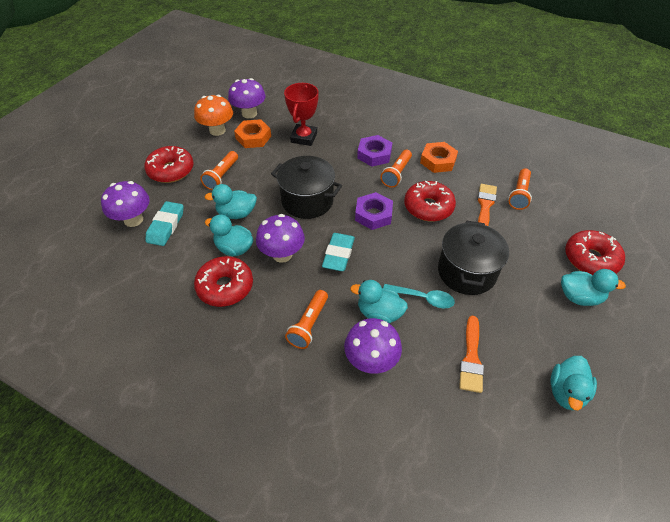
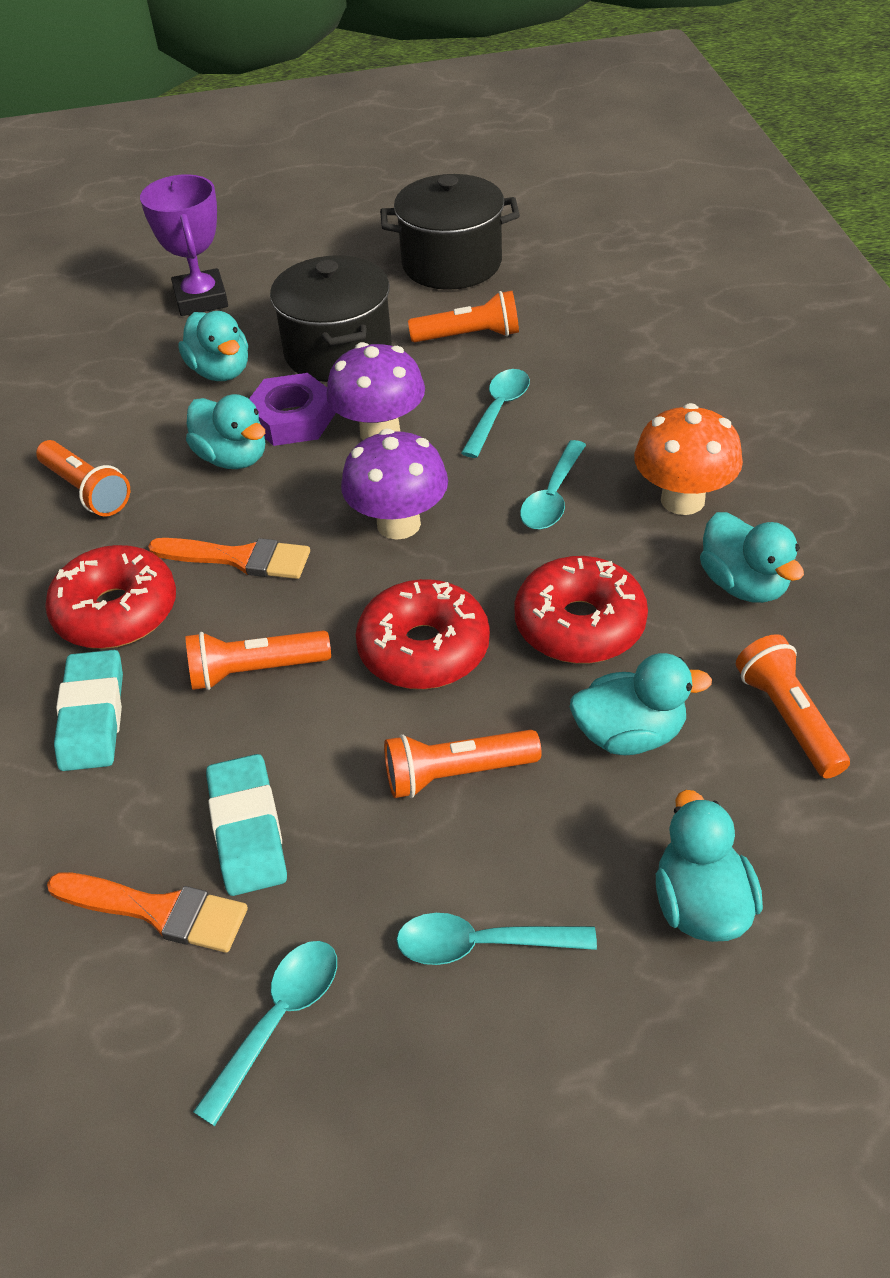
orange flashlight: [200,151,238,190] [285,290,328,349] [381,150,412,188] [508,168,532,210] = 4 -> [36,440,130,516] [185,630,331,690] [384,730,542,798] [408,291,519,342] [736,634,850,778] = 5
orange nut: [234,119,271,148] [420,142,458,173] = 2 -> none = 0
purple mushroom: [101,181,150,227] [228,78,266,118] [256,214,305,263] [344,318,402,374] = 4 -> [326,342,425,440] [341,429,448,540] = 2
purple nut: [355,192,393,230] [357,135,392,167] = 2 -> [249,373,336,446] = 1
purple trophy: none = 0 -> [140,174,228,316] = 1
red donut: [144,146,194,183] [194,256,253,307] [404,181,456,222] [565,230,625,275] = 4 -> [45,545,176,649] [355,579,490,689] [514,556,648,664] = 3
red trophy: [284,83,319,146] = 1 -> none = 0
turquoise spoon: [383,284,455,308] = 1 -> [193,941,337,1126] [396,913,597,965] [461,369,530,458] [520,440,586,530] = 4

